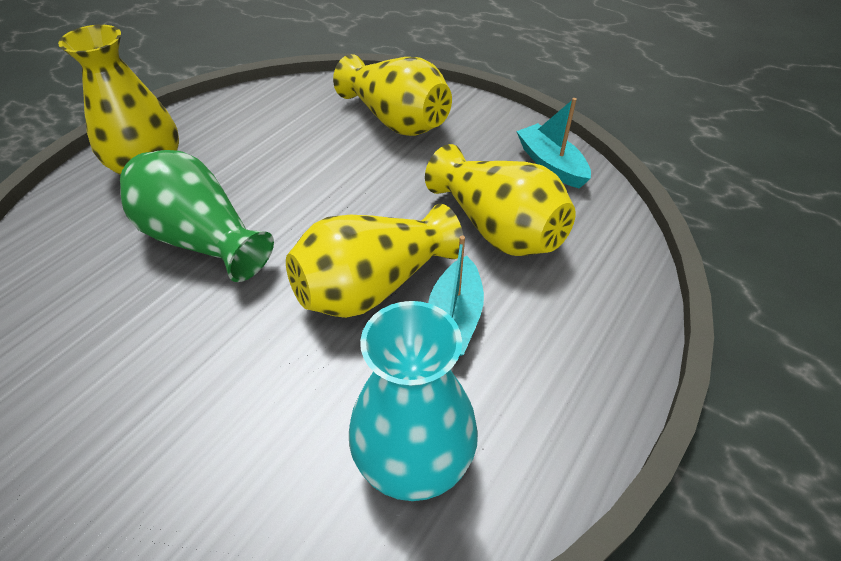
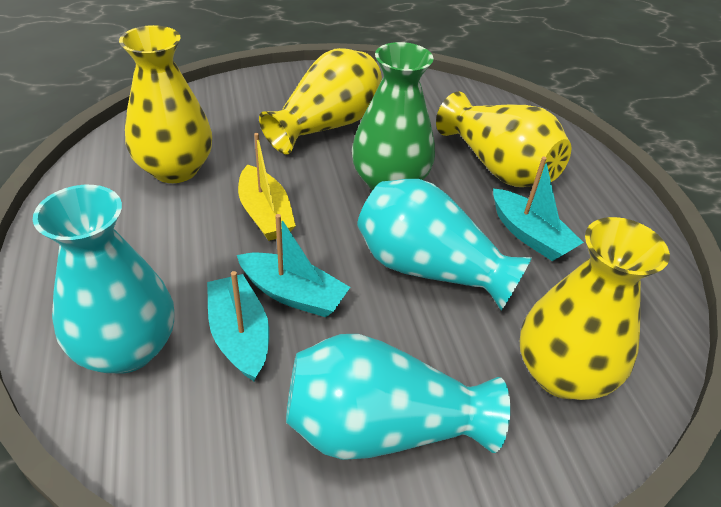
turquoise boat: [428,235,484,356] [516,98,591,189] = 2 -> [207,271,269,381] [237,214,350,317] [493,156,584,261] = 3
turquoise vase: [349,301,478,501] = 1 -> [33,185,174,374] [286,334,510,460] [357,179,532,311] = 3
yellow boat: none = 0 -> [238,133,296,241] = 1

